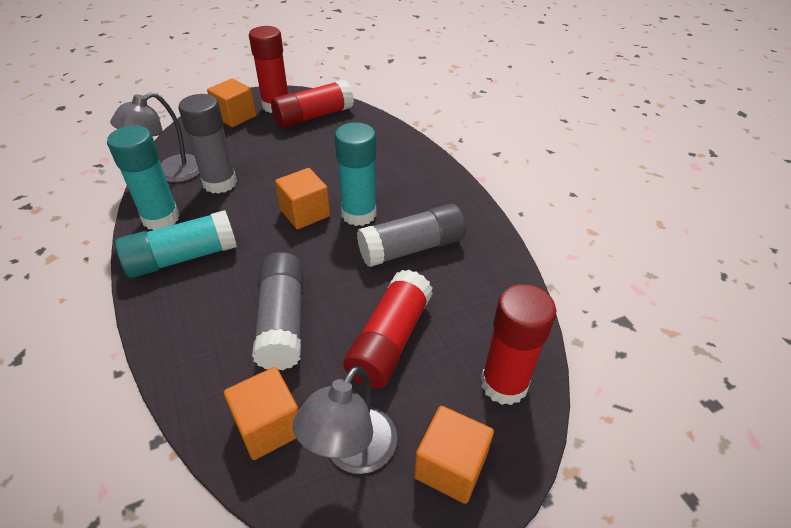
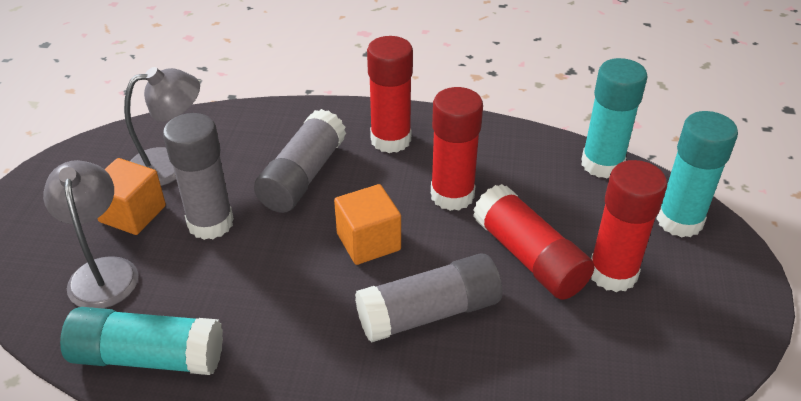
orange cube: [207,78,256,127] [224,367,299,460] [275,168,330,229] [414,406,494,504] = 4 -> [97,158,166,235] [334,184,401,265] = 2

